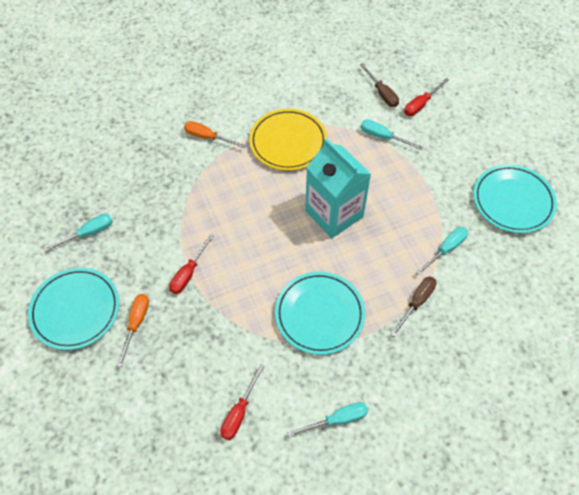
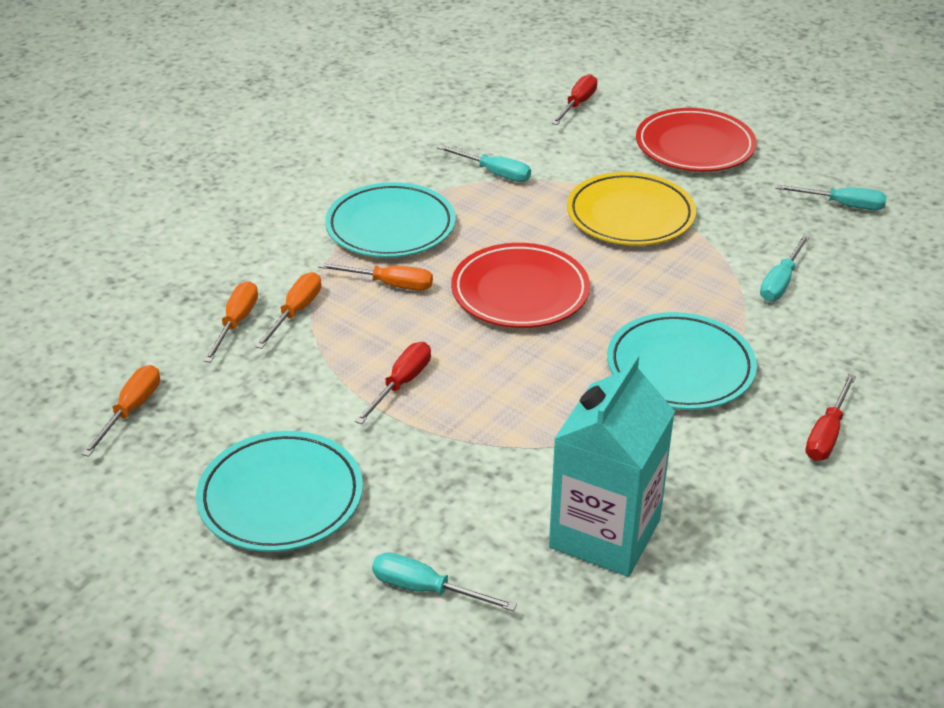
brown screwdriver: [360,63,399,107] [391,277,436,337] = 2 -> none = 0
orange screwdriver: [117,294,149,367] [184,121,246,148] = 2 -> [82,365,160,457] [204,281,258,363] [255,272,321,349] [318,263,433,291] = 4
red plate: none = 0 -> [451,243,590,328] [636,108,757,172] = 2

